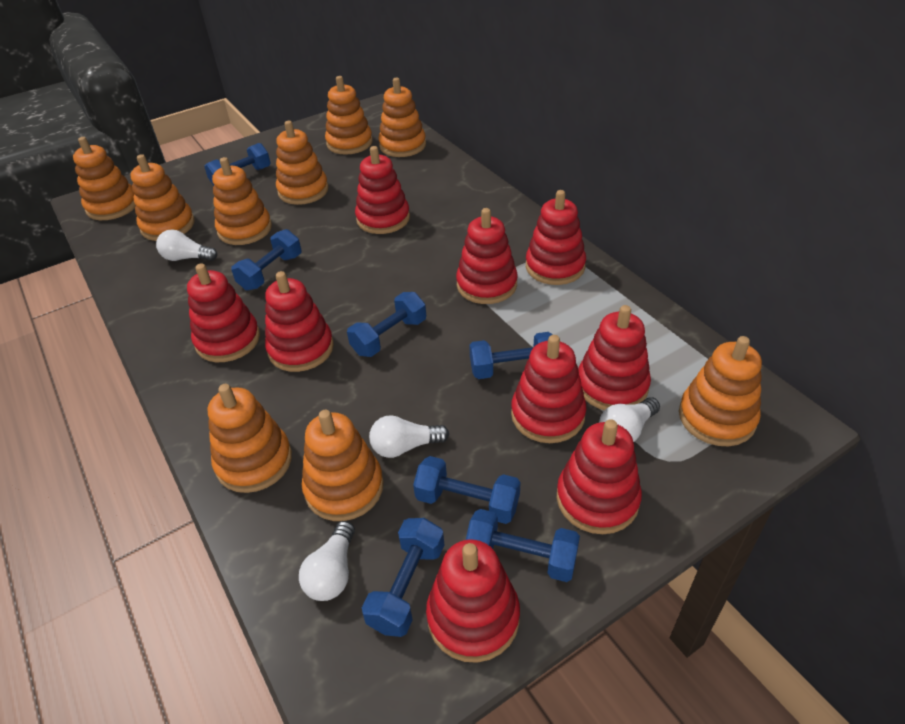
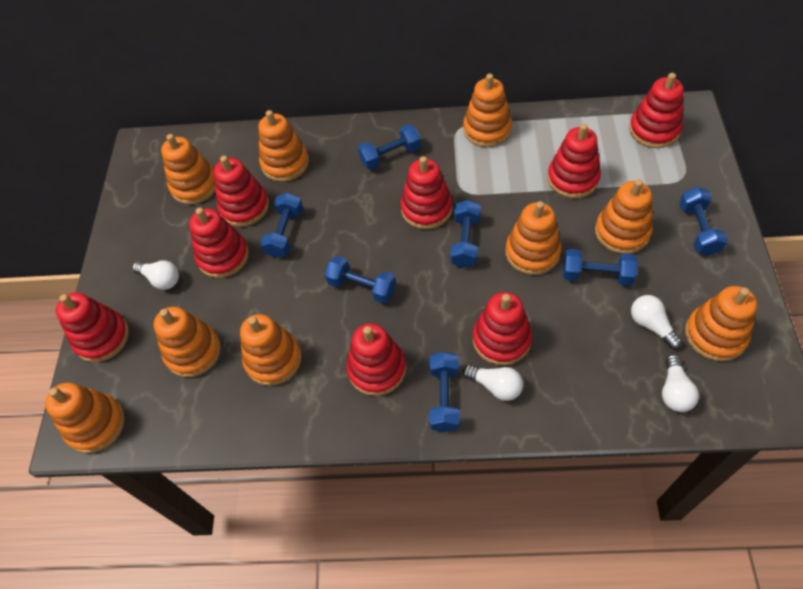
red stacking toy: [187,263,260,362] [265,271,334,372] [355,146,410,234] [426,540,520,663] [456,208,518,304] [511,335,586,443] [526,190,586,285] [557,419,642,534] [578,305,651,410] = 9 -> [56,292,129,362] [189,208,249,278] [214,156,269,227] [346,323,406,396] [400,156,452,229] [473,292,532,366] [547,124,601,198] [629,73,684,148] = 8

